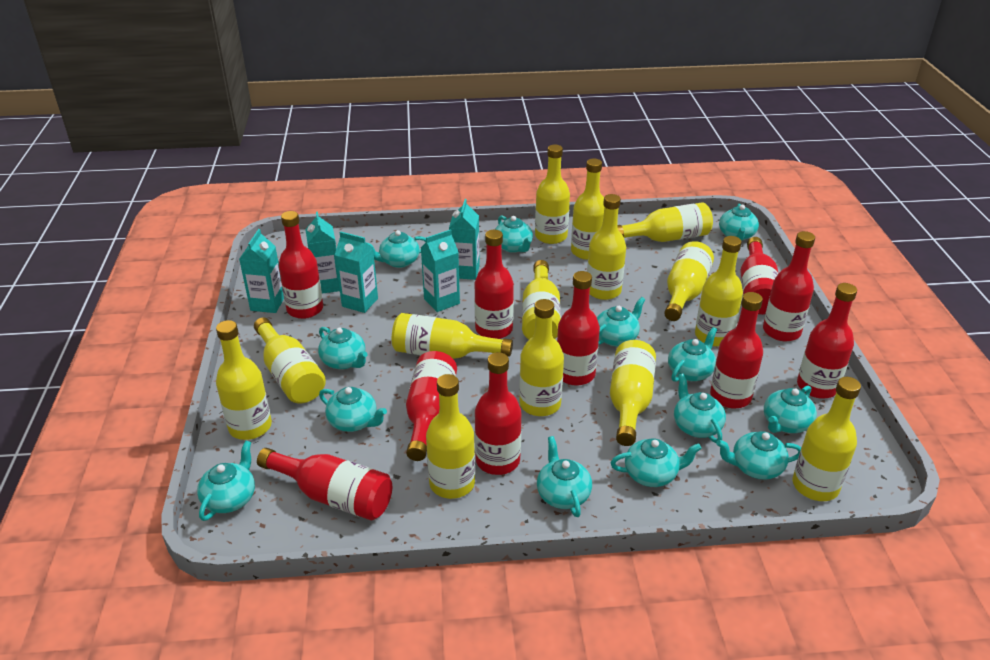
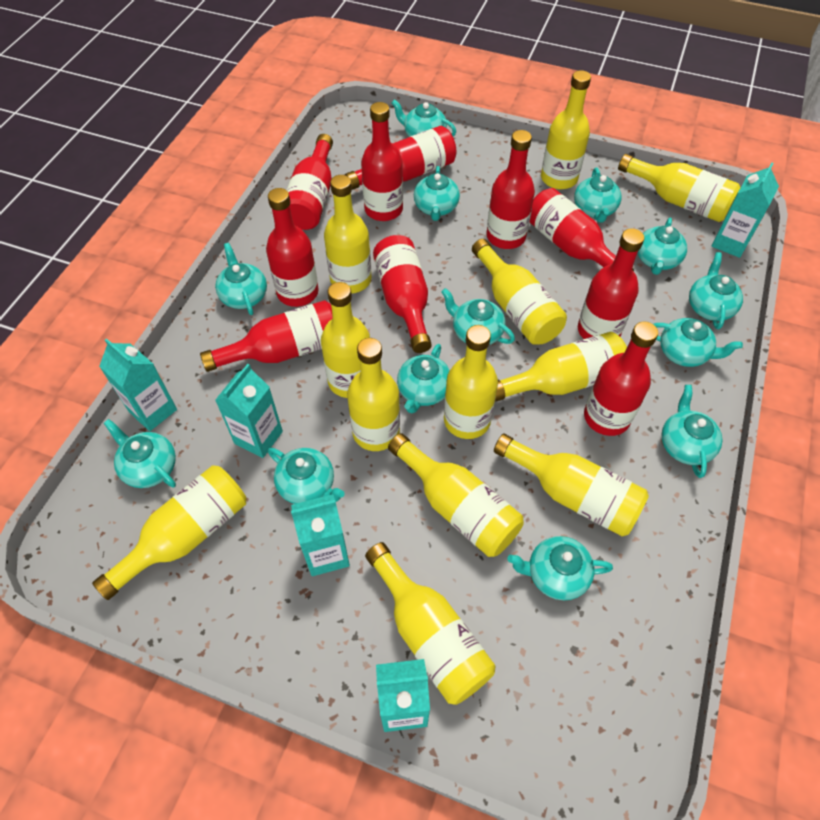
yellow bottle: [216,320,272,440] [254,317,326,403] [392,313,513,359] [426,374,475,499] [519,299,564,416] [522,260,561,340] [535,145,570,244] [571,159,604,260] [587,194,626,300] [610,340,656,446] [617,202,713,242] [664,241,714,321] [695,236,743,346] [793,377,861,501] = 14 -> [92,465,247,600] [321,282,370,398] [324,175,371,294] [347,338,400,451] [365,542,496,705] [388,433,524,557] [444,325,498,439] [472,239,567,345] [494,434,649,536] [495,332,627,402] [541,70,591,189] [618,154,740,222] = 12

